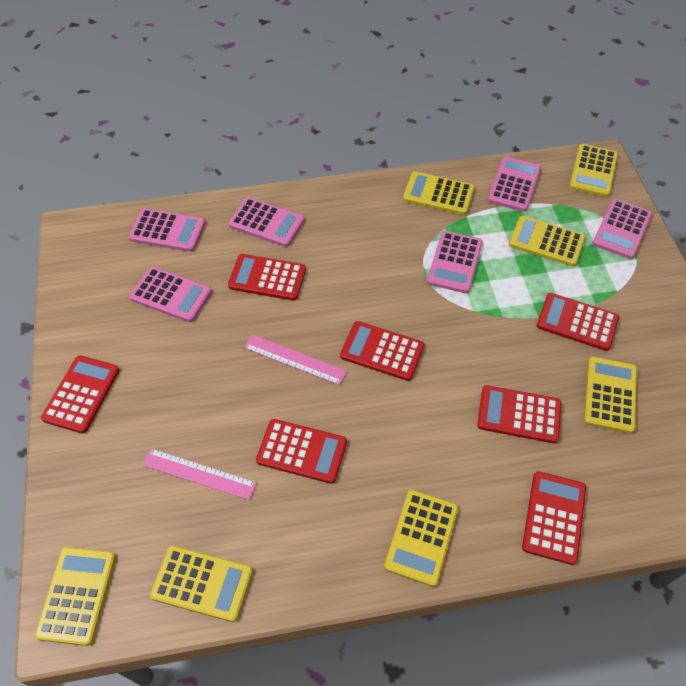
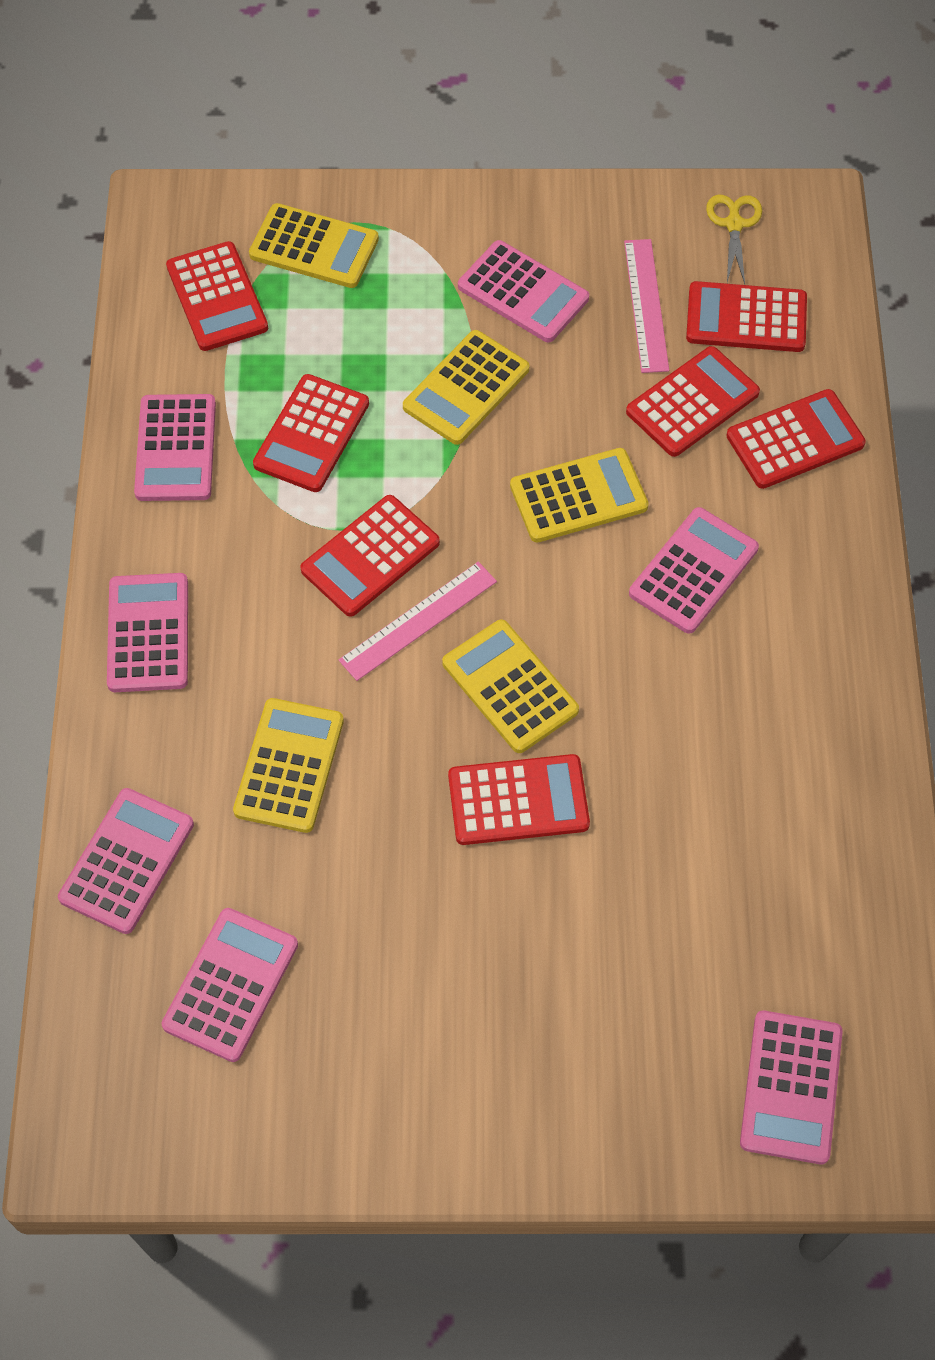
pink calculator: [128,209,205,252] [129,267,212,322] [228,197,305,247] [427,231,483,293] [488,157,541,212] [593,199,652,259] = 6 -> [58,788,194,934] [107,573,188,692] [134,394,216,501] [162,908,298,1062] [458,240,589,342] [629,507,759,634] [740,1011,843,1164] = 7
yellow calculator: [35,547,116,646] [150,545,253,622] [384,489,458,587] [403,172,475,215] [509,216,585,267] [569,144,618,197] [584,357,637,434] = 7 -> [233,698,344,833] [249,203,379,288] [403,330,529,445] [442,620,579,753] [510,448,649,543] = 5
yellow scissors: none = 0 -> [706,195,762,284] = 1

